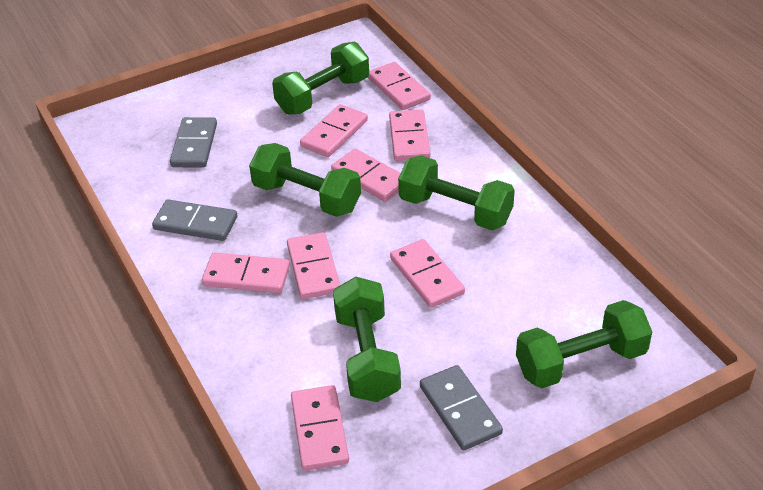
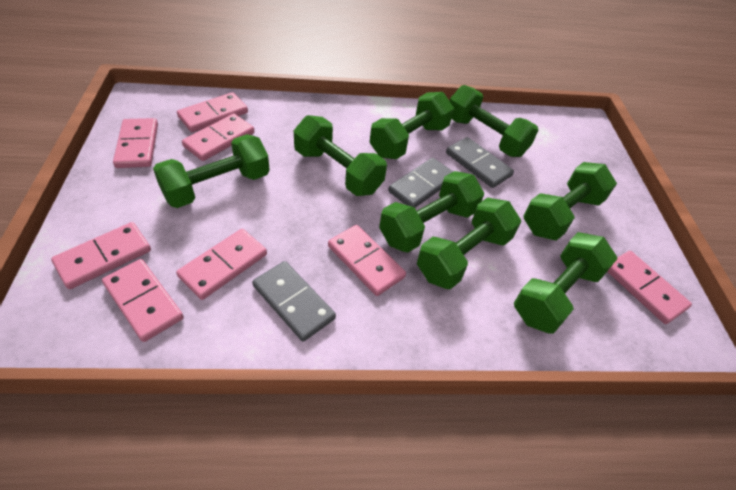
green dumbbell: [249,143,361,217] [272,42,369,114] [333,277,401,402] [398,155,515,230] [516,300,652,388] = 5 -> [153,134,270,208] [294,115,387,196] [369,92,454,159] [379,171,484,253] [417,197,521,289] [449,85,538,157] [514,232,618,334] [523,162,617,241] = 8

